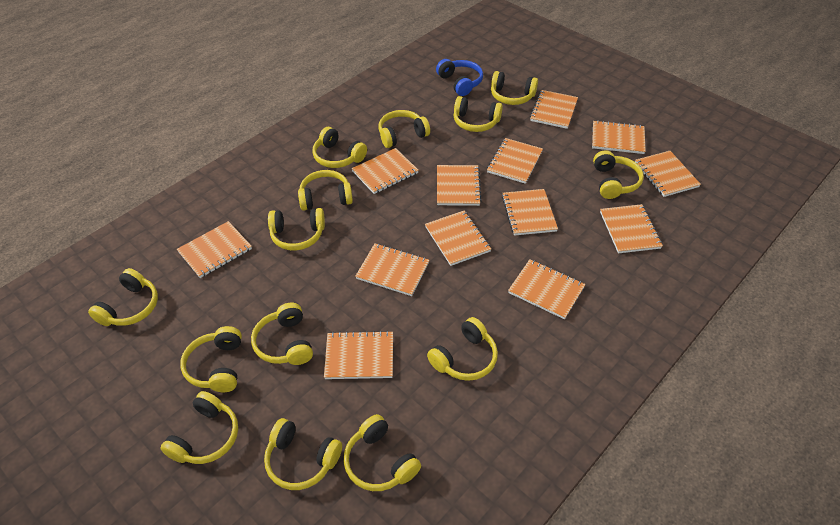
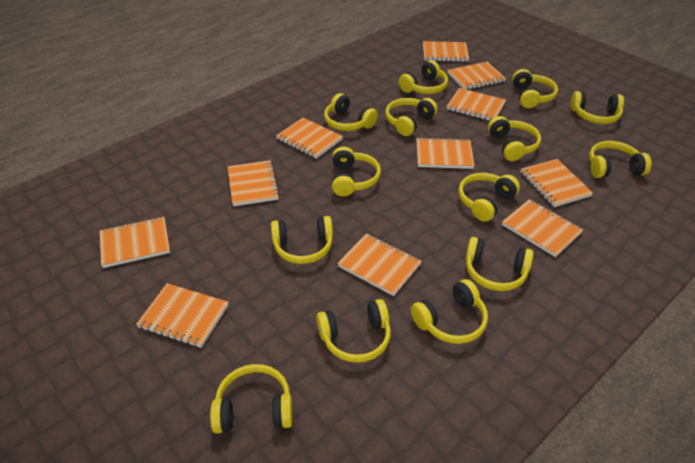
blue headphones: [436,59,483,96] = 1 -> none = 0
orange notebook: [177,221,252,278] [324,331,393,379] [352,148,419,194] [355,244,429,296] [425,211,491,266] [437,165,482,206] [487,138,543,184] [502,189,558,236] [508,259,585,319] [530,90,578,129] [592,120,646,154] [600,204,663,253] [635,151,701,197] = 13 -> [100,217,170,268] [136,283,229,348] [228,160,280,206] [276,118,343,159] [338,233,422,296] [417,137,475,169] [423,41,469,62] [447,62,506,90] [447,88,506,121] [502,199,583,257] [521,159,593,207] = 11

